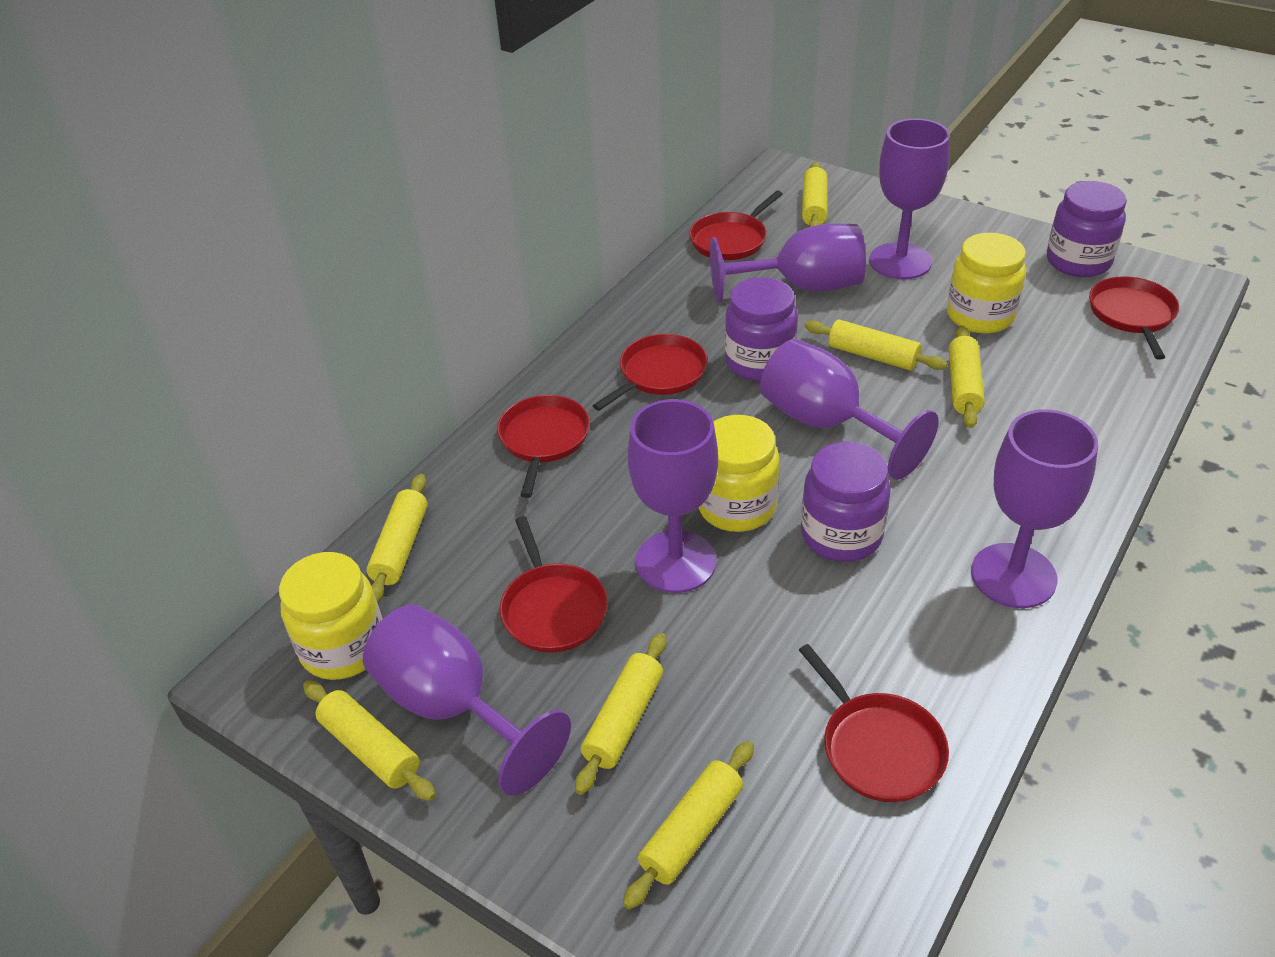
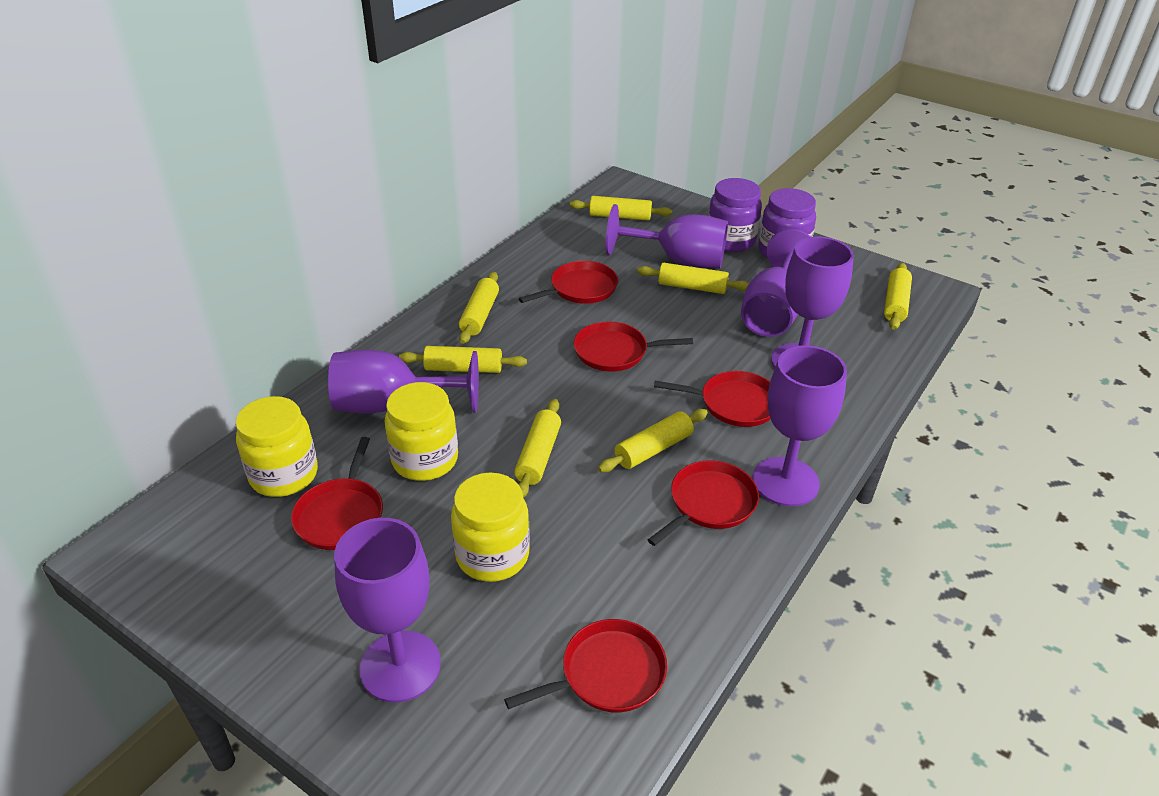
purple jar: [725,277,798,381] [801,441,891,562] [1047,181,1127,277] = 3 -> [708,178,762,252] [759,188,816,258] = 2

